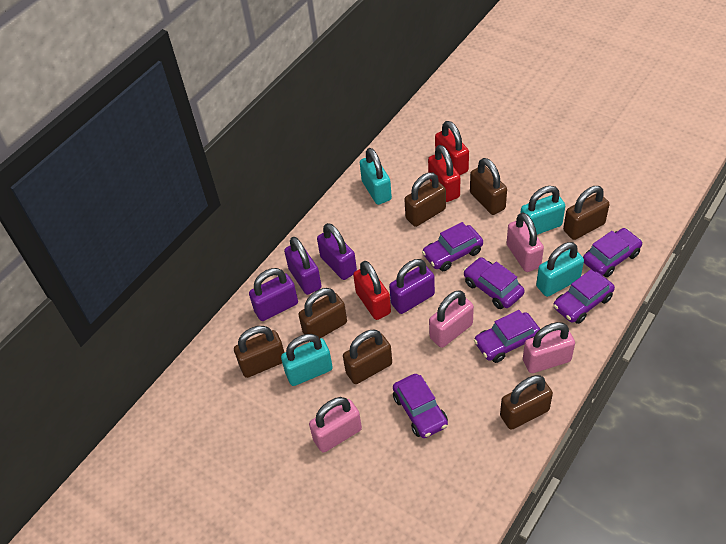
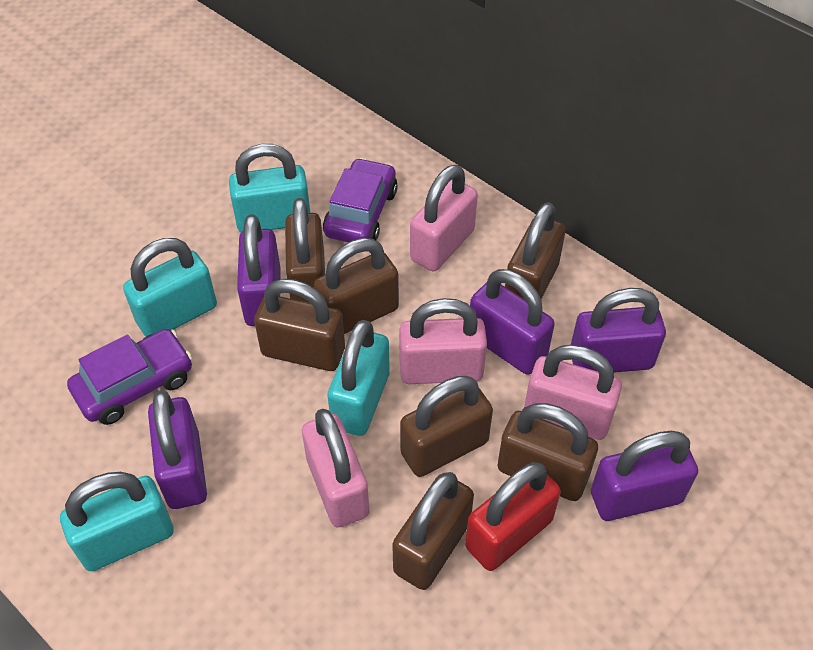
purple car: [393,374,448,438] [422,222,483,271] [464,257,525,309] [474,310,540,363] [553,269,615,324] [583,228,643,277] = 6 -> [67,329,193,425] [323,158,398,242] = 2
purple padlock: [249,268,298,321] [284,237,322,295] [317,223,357,280] [389,259,435,314] = 4 -> [148,390,207,509] [237,214,280,326] [470,269,555,375] [571,288,666,373] [591,431,698,521] = 5
red padlock: [353,261,391,320] [428,145,460,202] [435,121,469,175] = 3 -> [465,462,561,571] = 1

